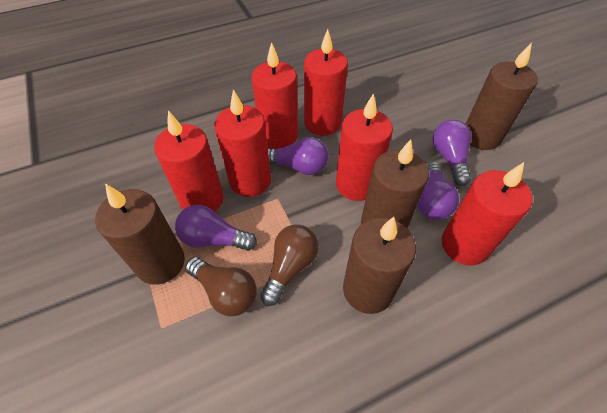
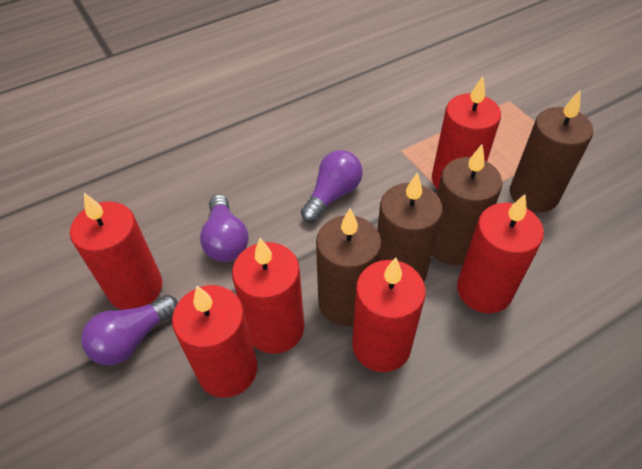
brown light bulb: [185,257,257,316] [260,224,319,306] = 2 -> none = 0
purple light bulb: [175,205,257,251] [268,137,329,175] [417,162,459,220] [432,120,471,186] = 4 -> [81,295,178,365] [200,194,249,262] [301,150,362,223] = 3

